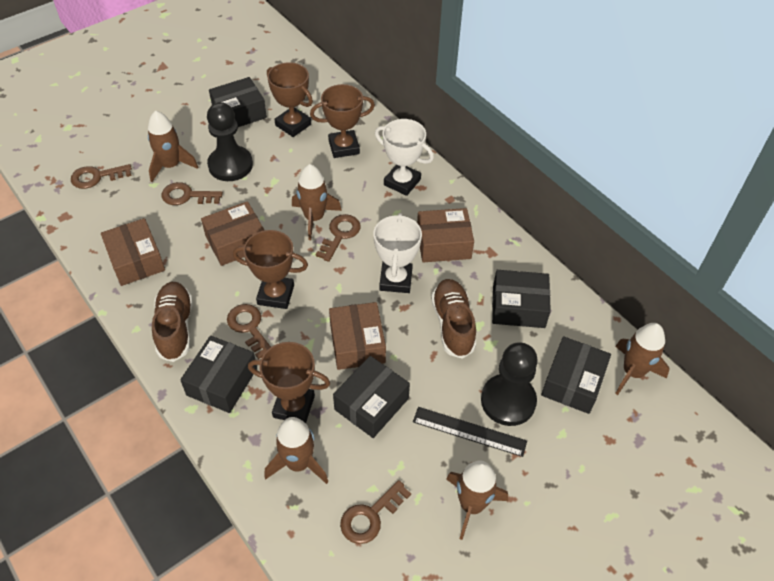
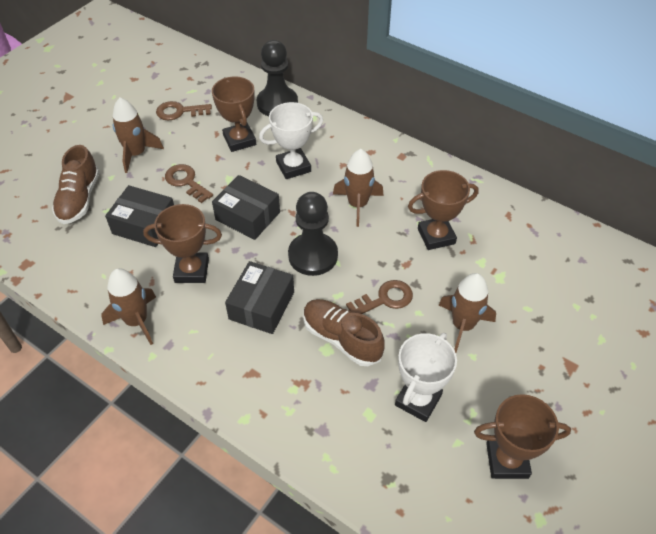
black box: [180,336,257,413] [209,77,267,127] [333,356,410,438] [492,270,551,328] [541,336,611,414] = 5 -> [105,185,174,247] [212,175,280,240] [225,261,294,334] = 3
black ruler: [413,407,527,457] = 1 -> none = 0
brown box: [101,218,165,286] [201,201,264,266] [329,302,386,370] [417,208,474,262] = 4 -> none = 0
brown key: [71,164,132,189] [162,182,223,205] [227,304,271,359] [316,214,361,262] [340,480,411,544] = 5 -> [156,101,212,121] [165,164,213,203] [346,280,413,314] = 3
brown rocket: [148,111,198,182] [264,417,328,484] [292,164,342,240] [446,461,508,540] [615,323,669,395] = 5 -> [101,268,156,345] [113,97,164,173] [333,149,384,227] [439,273,496,353] = 4

